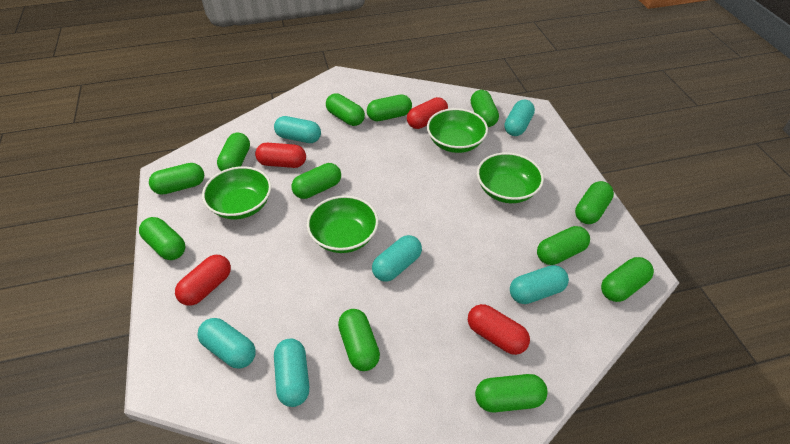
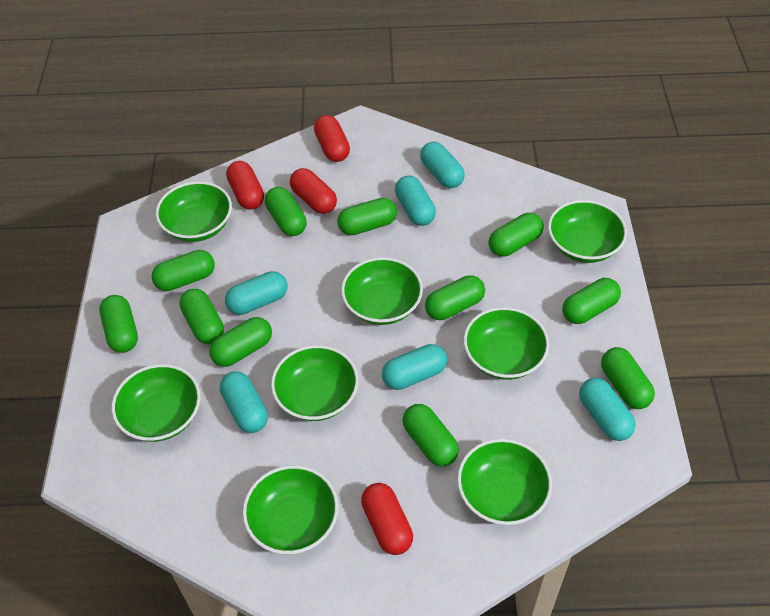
green bowl: [202,166,271,219] [307,196,378,253] [427,108,488,153] [477,152,544,203] = 4 -> [112,364,201,442] [156,181,232,242] [243,465,338,554] [271,345,358,421] [341,257,423,325] [457,439,552,525] [464,307,549,380] [548,200,627,263] = 8
green capsule: [139,217,185,260] [149,163,204,195] [217,133,250,171] [292,163,341,199] [326,93,365,126] [338,309,380,371] [367,95,412,121] [471,90,499,127] [475,374,548,412] [537,226,590,265] [575,181,614,224] [601,257,654,302] = 12 -> [99,295,138,353] [152,250,215,291] [179,289,224,344] [209,317,272,367] [265,187,307,236] [337,198,397,235] [402,404,459,466] [425,275,485,320] [489,213,544,257] [562,278,621,324] [601,347,655,409] = 11

